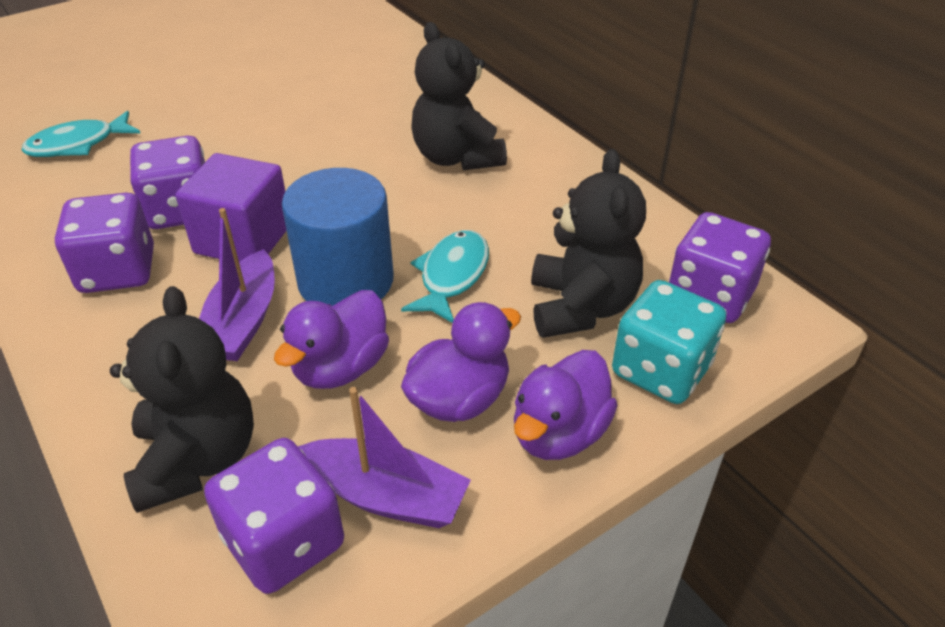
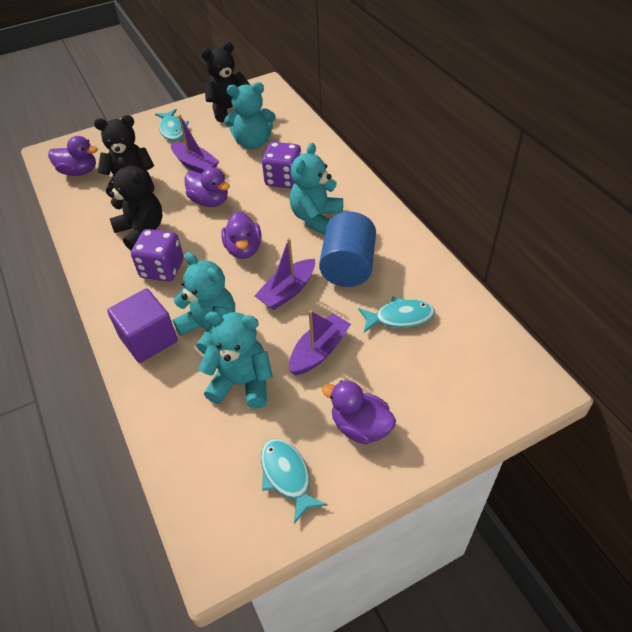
purple boat: [199,208,275,361] [298,387,471,528] = 2 -> [171,115,219,173] [254,238,315,310] [289,310,351,375] = 3
purple dice: [55,193,154,293] [130,136,205,229] [204,438,344,594] [668,212,771,323] = 4 -> [131,229,184,281] [262,142,301,188] = 2
purple duck: [274,290,389,389] [401,302,521,422] [514,350,618,460] = 3 -> [48,136,98,176] [184,167,230,207] [221,211,262,259] [322,380,396,444] = 4
turquoise dice: [612,280,726,404] = 1 -> none = 0
turquoise fish: [21,111,140,157] [401,230,489,323] = 2 -> [155,109,189,141] [261,439,328,524] [358,296,435,332] = 3
turquoise teddy bear: none = 0 -> [173,252,235,354] [199,312,273,409] [224,82,276,149] [290,143,343,235] = 4

